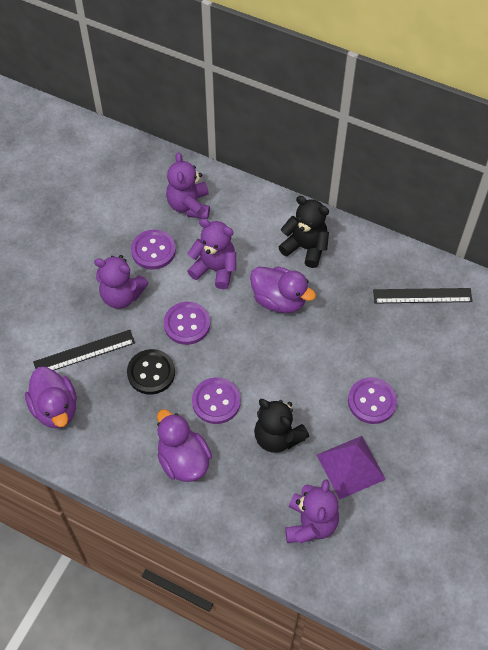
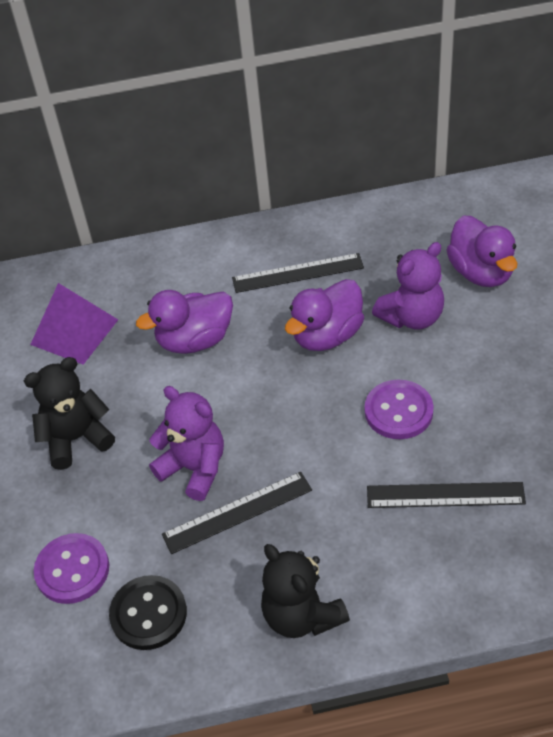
black ruler: [33,330,135,370] [373,288,473,303] = 2 -> [162,472,312,554] [232,253,364,293] [367,482,526,508] = 3
purple button: [131,229,176,270] [164,302,210,345] [192,377,241,424] [348,377,397,424] = 4 -> [34,533,109,604] [365,380,434,439] = 2
purple teddy bear: [94,255,149,309] [166,152,210,219] [187,219,236,289] [285,479,339,543] = 4 -> [149,386,224,501] [372,242,444,330] = 2

